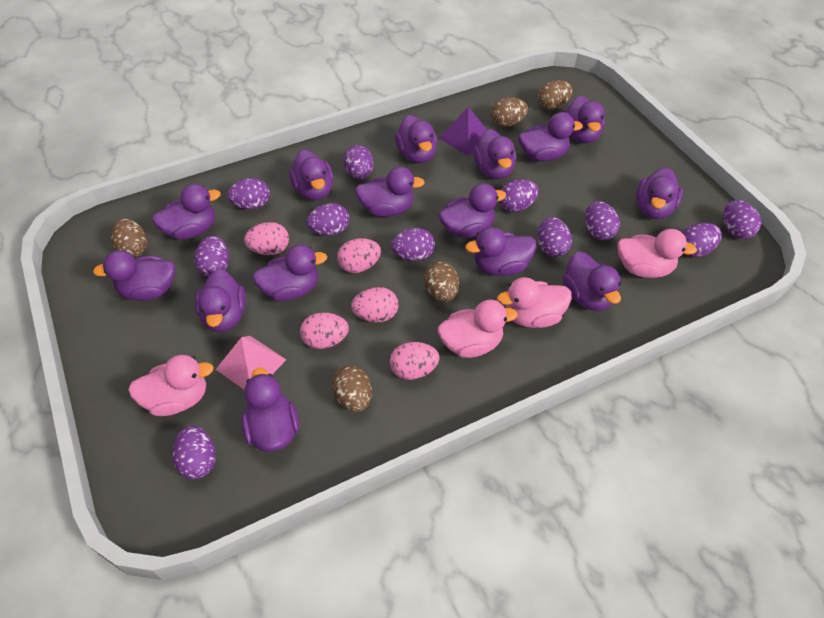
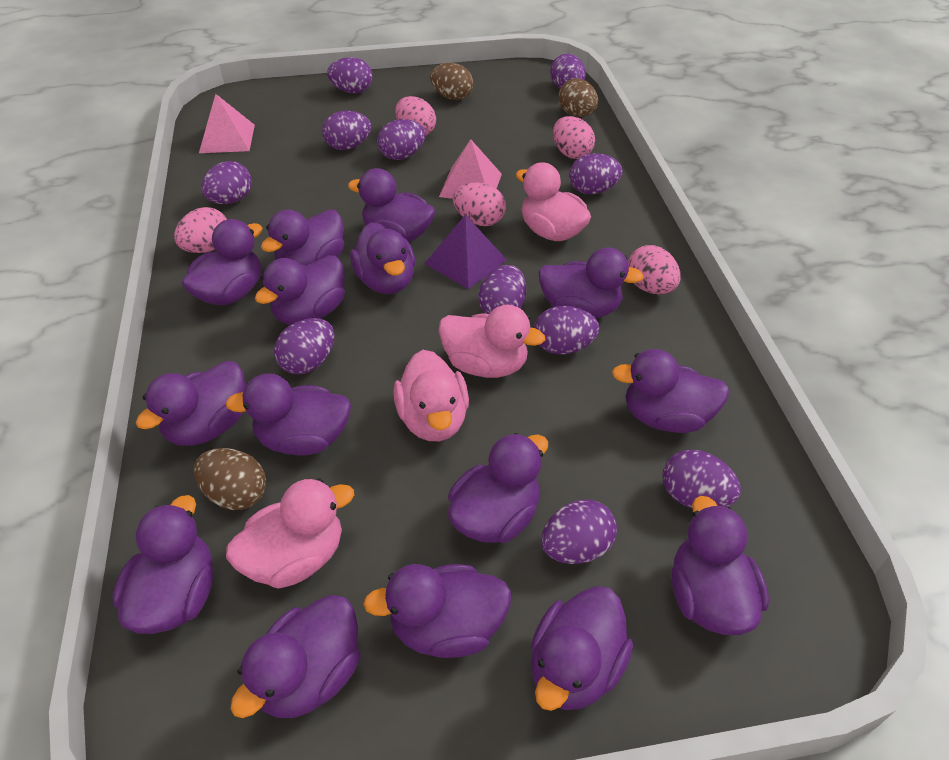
brown egg: [111,219,147,257] [332,365,372,412] [424,261,459,302] [491,97,528,127] [538,80,572,110] = 5 -> [193,448,266,510] [430,63,473,100] [558,78,598,117] = 3
pink pyramid: [215,336,286,389] = 1 -> [199,94,255,153] [439,139,502,199] = 2

